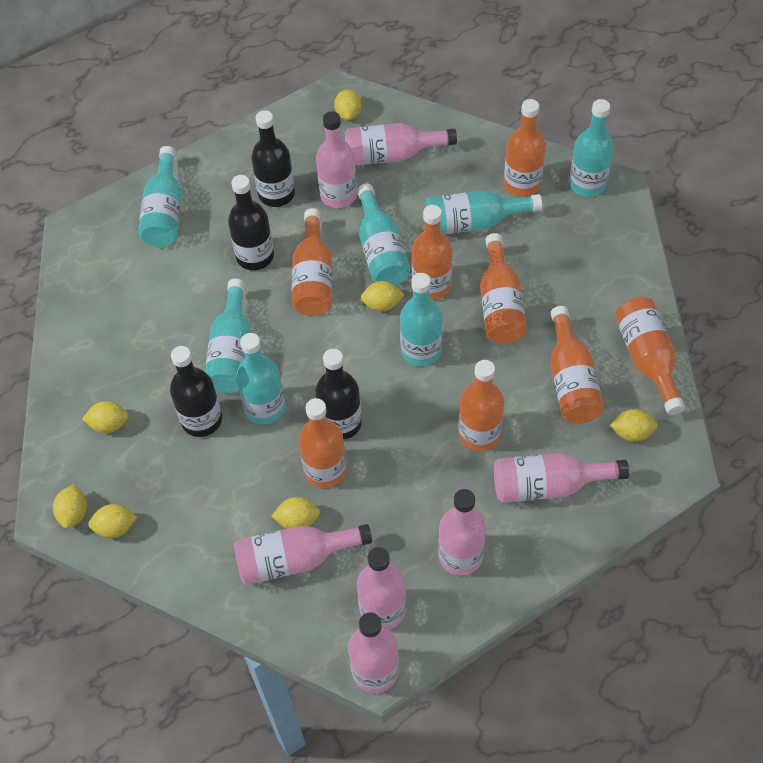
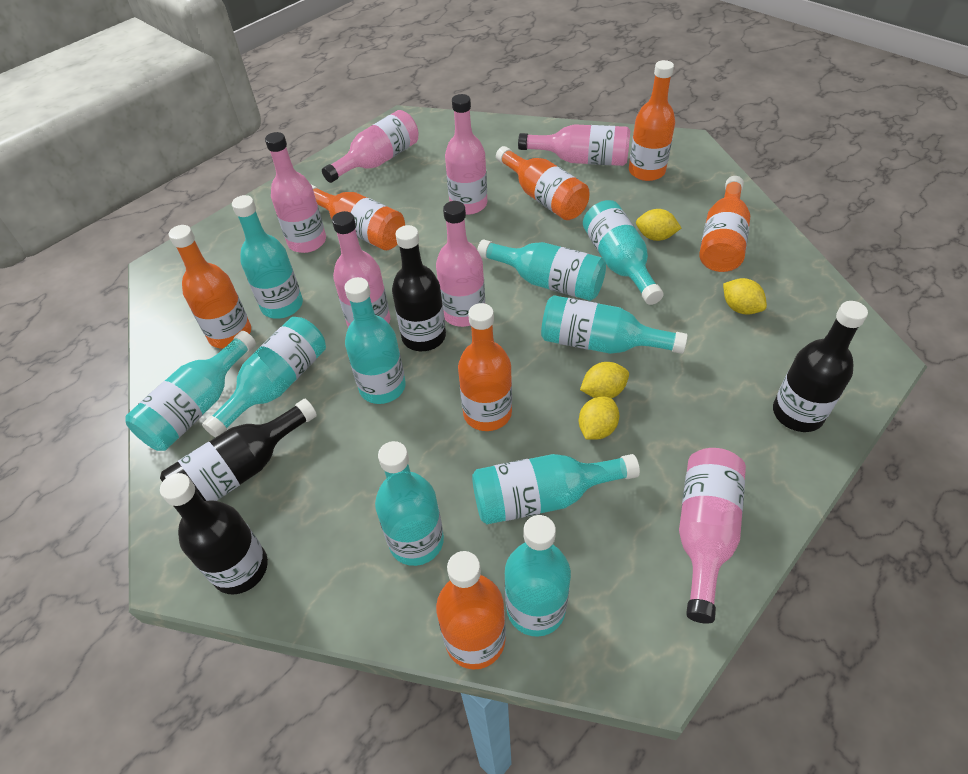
orange bottle: [292,208,332,316] [298,398,347,488] [412,205,452,300] [458,360,504,451] [480,233,527,344] [504,99,546,197] [550,306,604,423] [615,297,685,415] = 8 -> [169,225,251,349] [311,185,405,250] [436,551,506,670] [458,303,512,431] [496,146,589,220] [629,60,675,181] [699,176,750,272] = 7
turquoise bottle: [138,146,182,247] [205,278,251,393] [236,333,286,425] [357,184,411,285] [400,273,442,367] [425,190,542,235] [569,99,614,197] = 7 -> [126,331,256,451] [202,317,326,438] [232,195,303,319] [344,277,406,404] [375,441,444,566] [472,454,640,524] [477,239,606,301] [505,515,571,637] [541,295,688,354] [583,200,663,305] = 10
yellow lemon: [53,484,87,529] [82,401,129,433] [88,504,137,538] [271,497,320,529] [334,89,362,120] [361,281,405,311] [610,409,658,442] = 7 -> [579,397,619,440] [580,362,629,398] [636,209,681,241] [723,278,767,315] = 4

